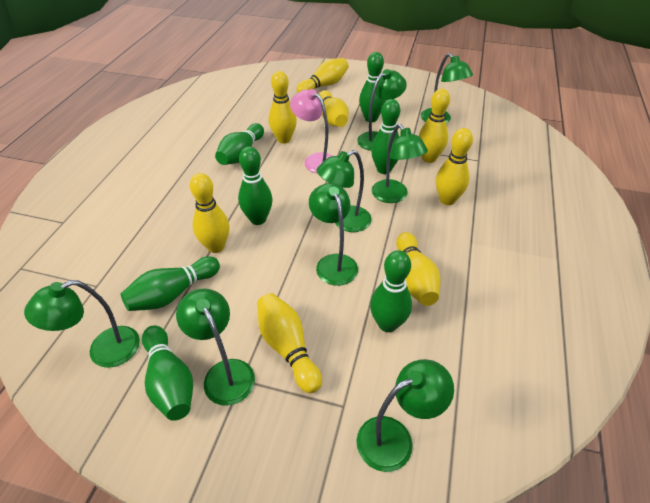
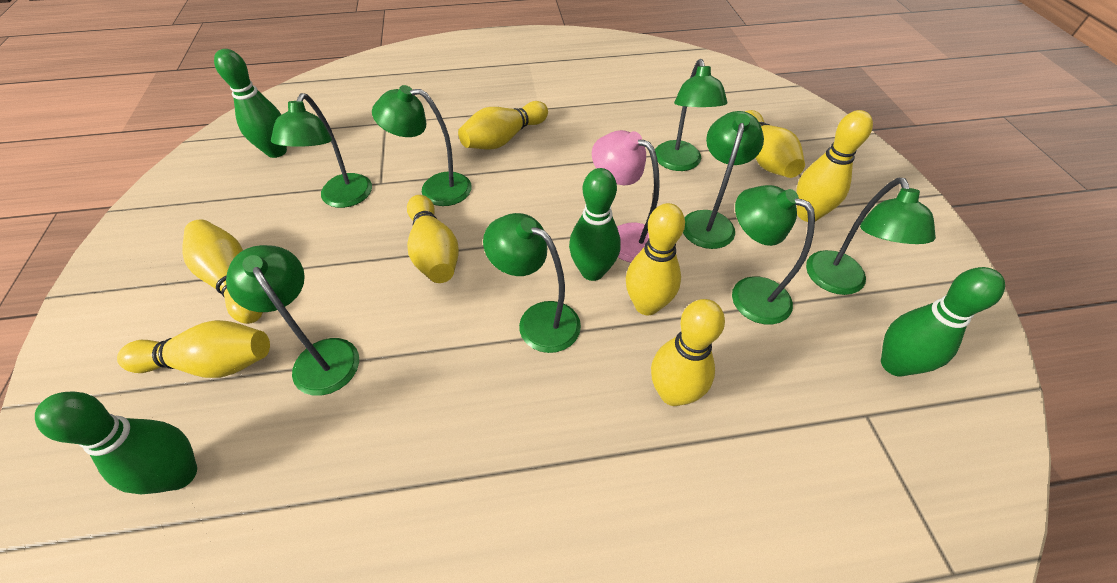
green bowling pin: [121,256,220,311] [142,325,193,421] [215,123,264,165] [238,146,272,225] [359,52,386,122] [370,250,412,332] [371,99,400,174] = 7 -> [35,391,197,494] [214,49,287,158] [569,168,621,281] [881,267,1005,377] = 4

